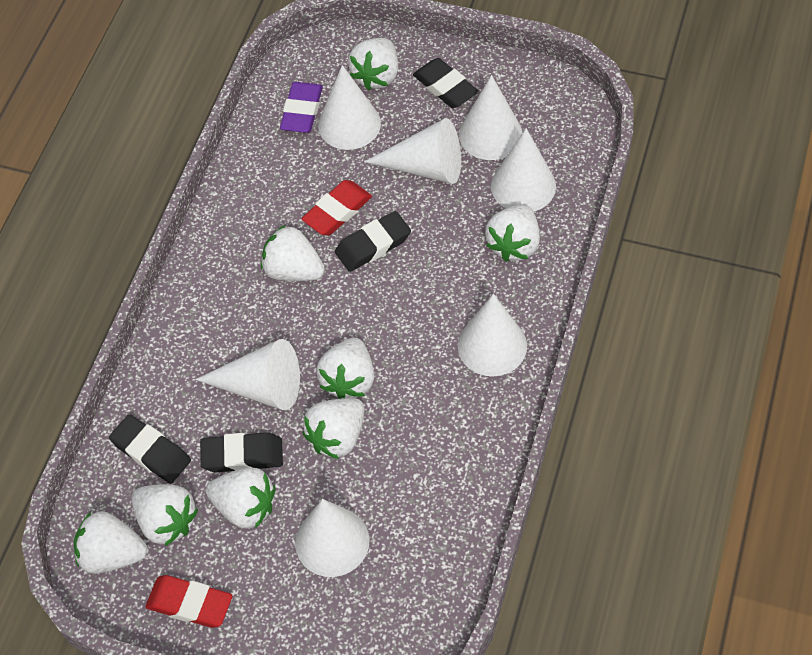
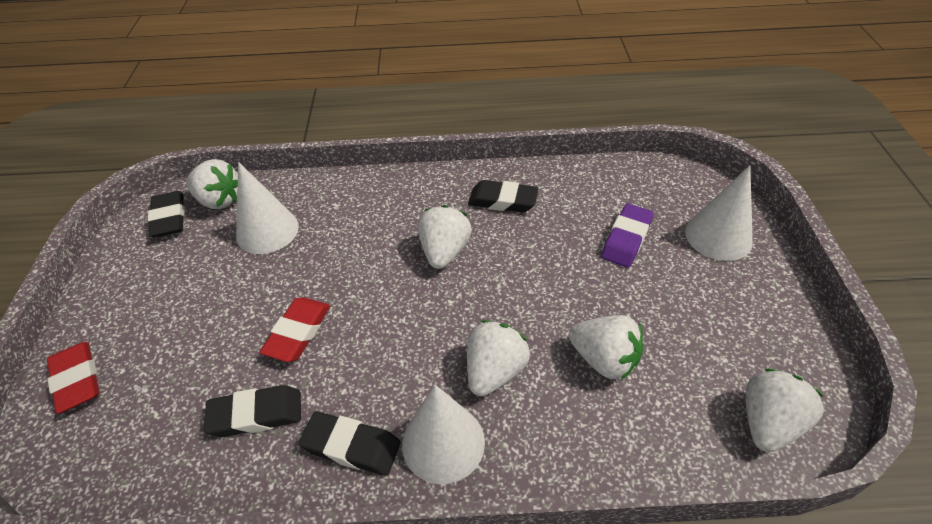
white cone: [195,339,300,410] [295,499,370,577] [318,65,381,150] [364,118,461,184] [458,294,527,376] [459,75,522,160] [491,128,556,212] = 7 -> [236,162,299,254] [402,385,485,485] [685,165,753,261] = 3
white strawberry: [74,511,147,574] [132,484,198,546] [206,467,275,529] [261,225,325,281] [302,398,365,459] [316,338,374,399] [348,38,398,90] [485,205,540,262] = 8 -> [186,159,238,209] [418,205,472,269] [467,320,530,396] [569,315,643,380] [745,369,824,452] = 5

